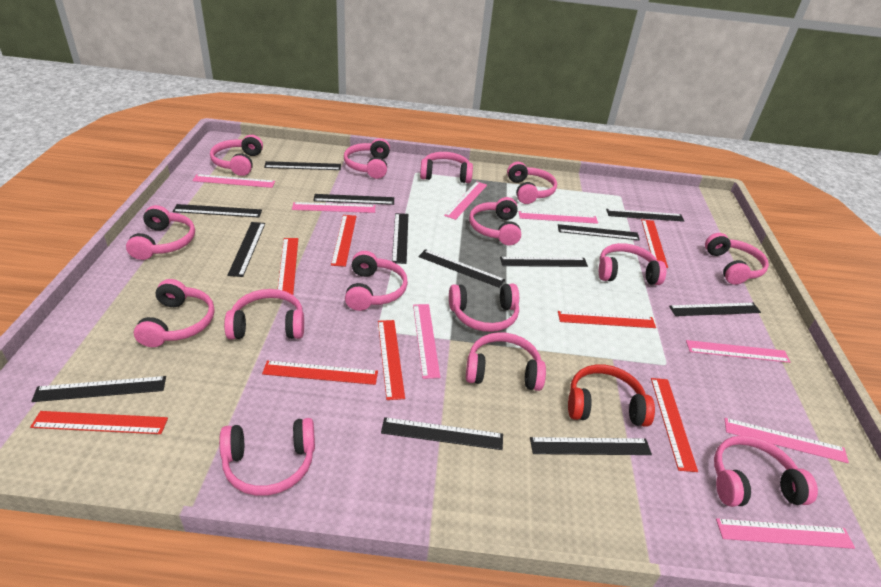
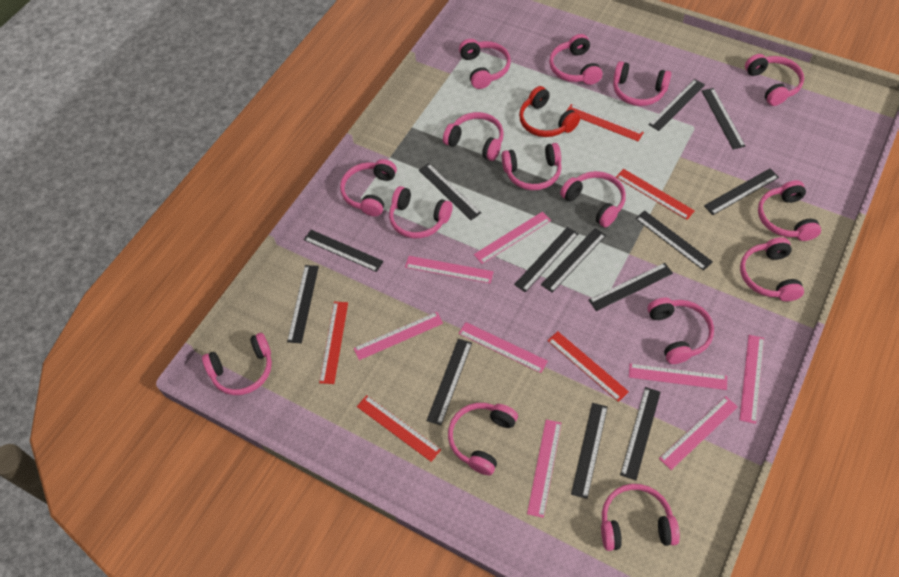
red ruler: [30,411,168,434] [262,360,378,385] [278,238,298,295] [331,215,357,267] [378,320,405,400] [558,311,656,328] [641,219,668,268] [651,378,698,472] = 8 -> [319,302,348,384] [357,395,441,462] [547,331,629,402] [567,104,644,141] [616,169,695,220] = 5

